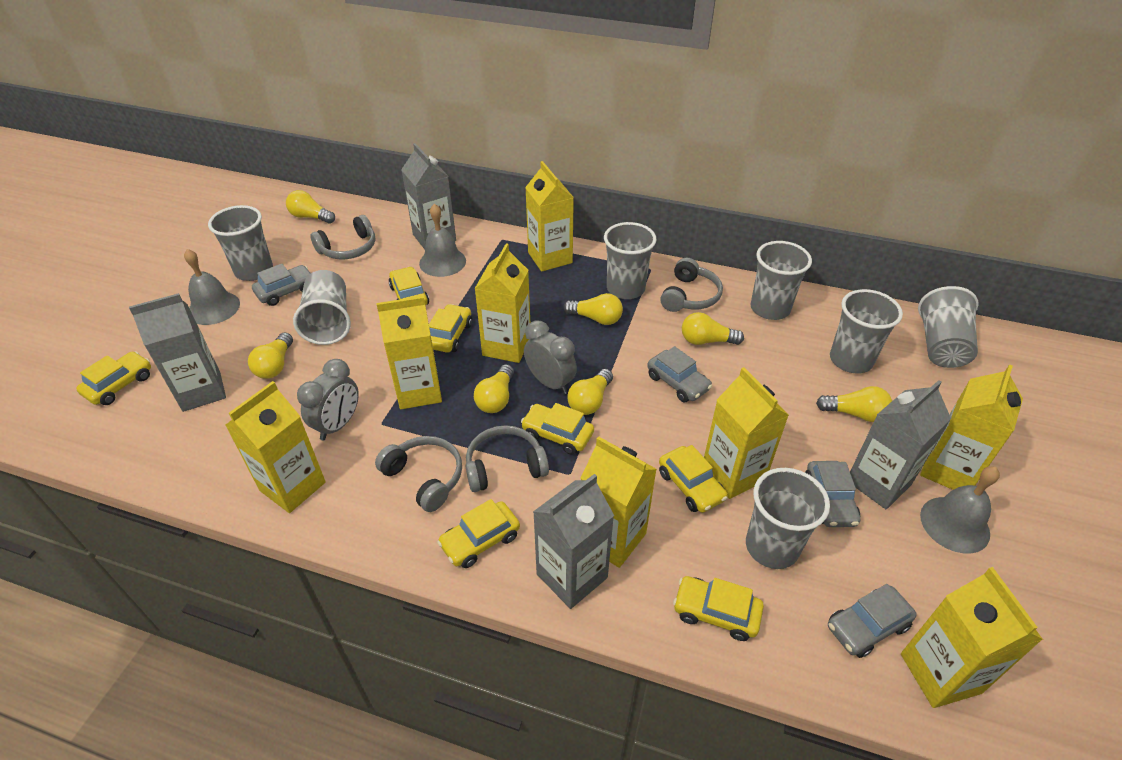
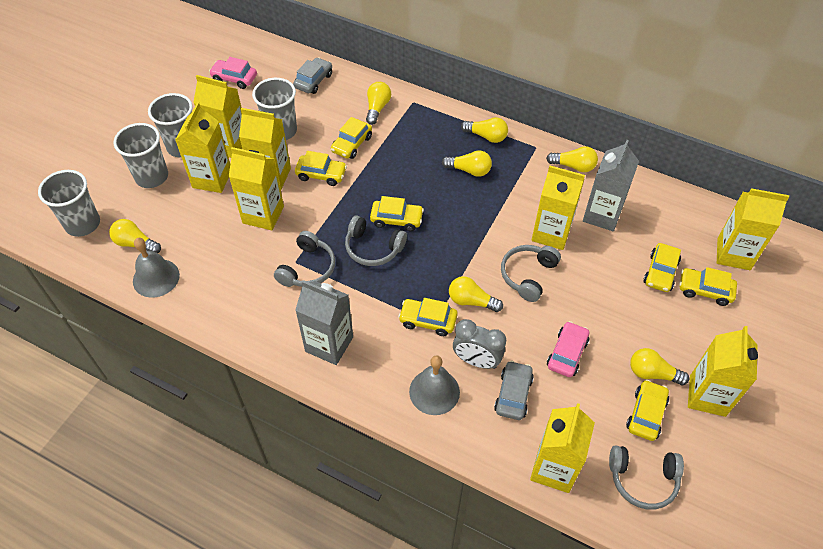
grey bell: [184,249,240,325] [419,204,466,277] [920,466,1000,554] = 3 -> [133,238,180,298] [409,355,460,415] = 2
grey car: [252,264,311,306] [647,346,712,402] [805,461,860,527] [828,584,917,658] = 4 -> [293,57,332,94] [494,361,534,420] = 2
grey carton: [129,293,226,412] [401,143,456,249] [533,474,614,609] [850,380,951,509] = 4 -> [295,280,353,365] [583,140,639,232] = 2
grey clock: [297,359,359,440] [524,320,577,394] = 2 -> [453,319,506,369] = 1
grey cup: [208,205,273,281] [293,270,351,345] [604,222,657,299] [746,468,830,569] [750,241,812,320] [830,289,903,373] [918,286,979,368] = 7 -> [38,170,100,237] [113,123,168,188] [148,93,193,157] [252,78,297,140] = 4
pink car: none = 0 -> [209,57,257,89] [547,321,590,377] = 2

